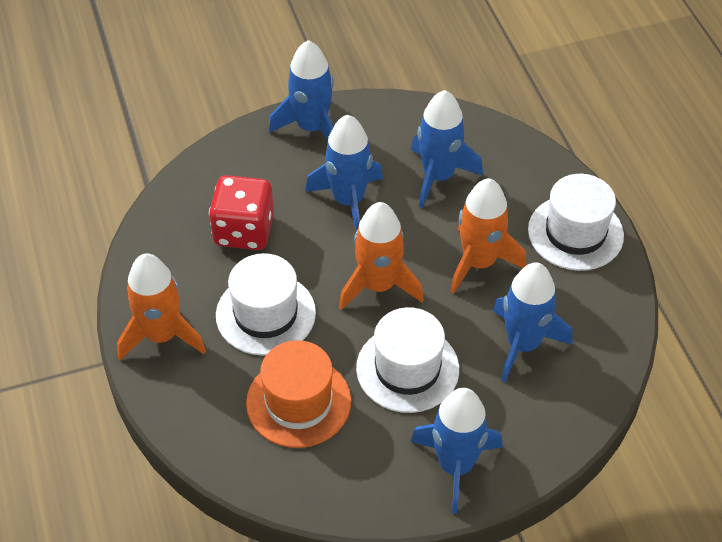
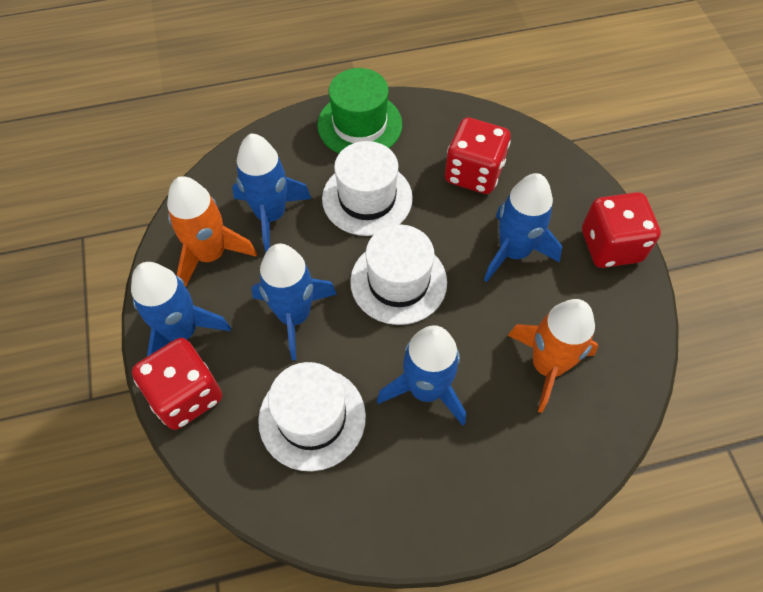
green hat: none = 0 -> [317,68,402,154] = 1
orange hat: [246,340,351,448] = 1 -> none = 0
orange rocket: [117,253,206,360] [339,202,424,310] [450,178,526,294] = 3 -> [167,176,257,287] [508,299,598,413] = 2
red dice: [209,175,274,250] = 1 -> [132,338,222,430] [445,117,511,194] [582,192,661,268] = 3

